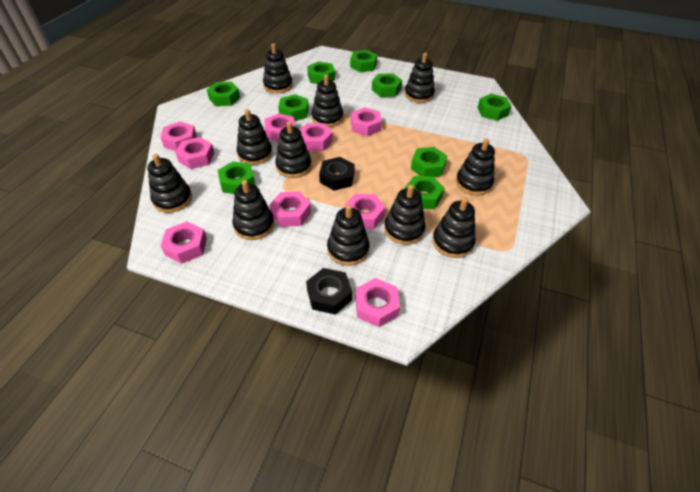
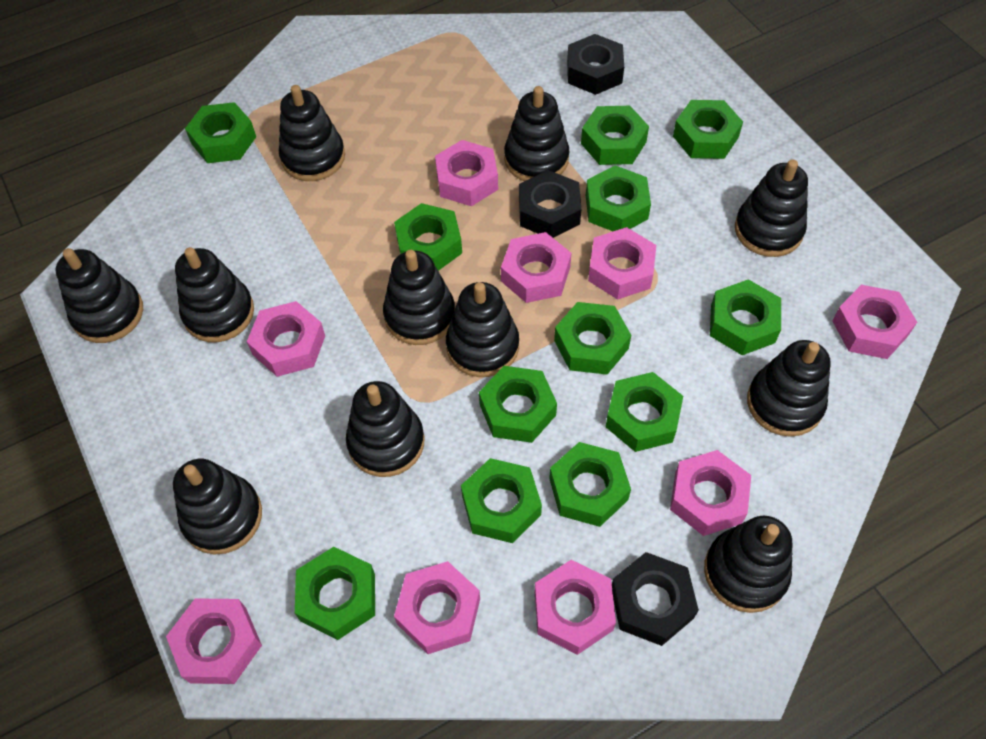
black nut: [306,268,352,315] [319,157,355,191] = 2 -> [519,170,581,238] [567,34,624,95] [612,552,699,646] = 3
green nut: [207,82,240,106] [218,161,255,194] [278,94,309,121] [307,61,335,84] [350,50,377,72] [372,74,402,97] [405,176,444,209] [411,147,447,177] [477,94,511,121] = 9 -> [185,102,256,163] [295,547,375,640] [394,203,462,271] [461,458,542,543] [479,366,557,443] [549,442,631,527] [554,302,631,375] [581,106,649,165] [586,165,651,231] [605,372,683,452] [673,100,743,159] [710,279,781,355] = 12

